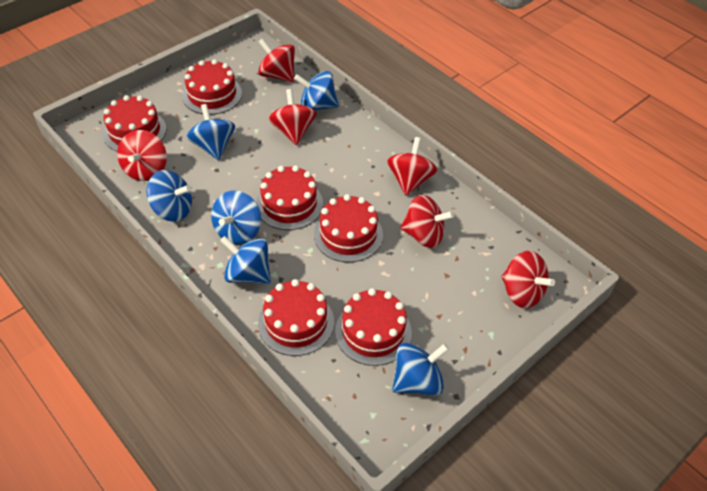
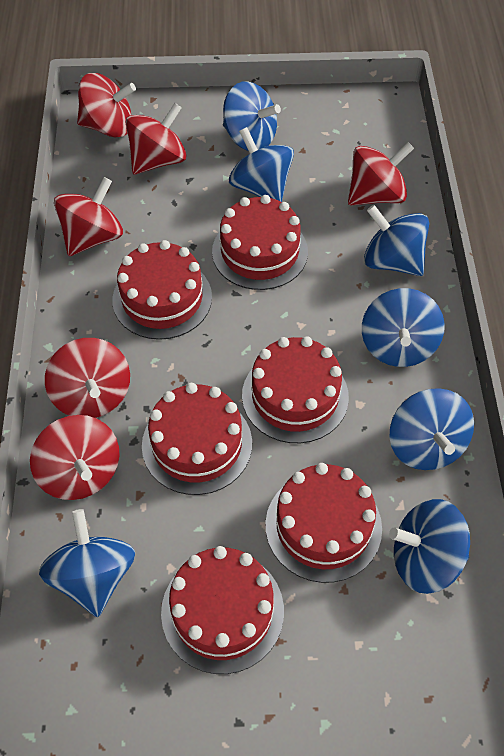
blue spinning top: [146,170,192,222] [186,104,235,160] [211,190,261,245] [220,236,271,284] [294,71,339,111] [392,342,449,396] = 6 -> [39,509,135,617] [223,81,281,151] [229,127,294,202] [362,288,445,367] [364,205,429,276] [389,388,474,470] [389,499,470,594] = 7

